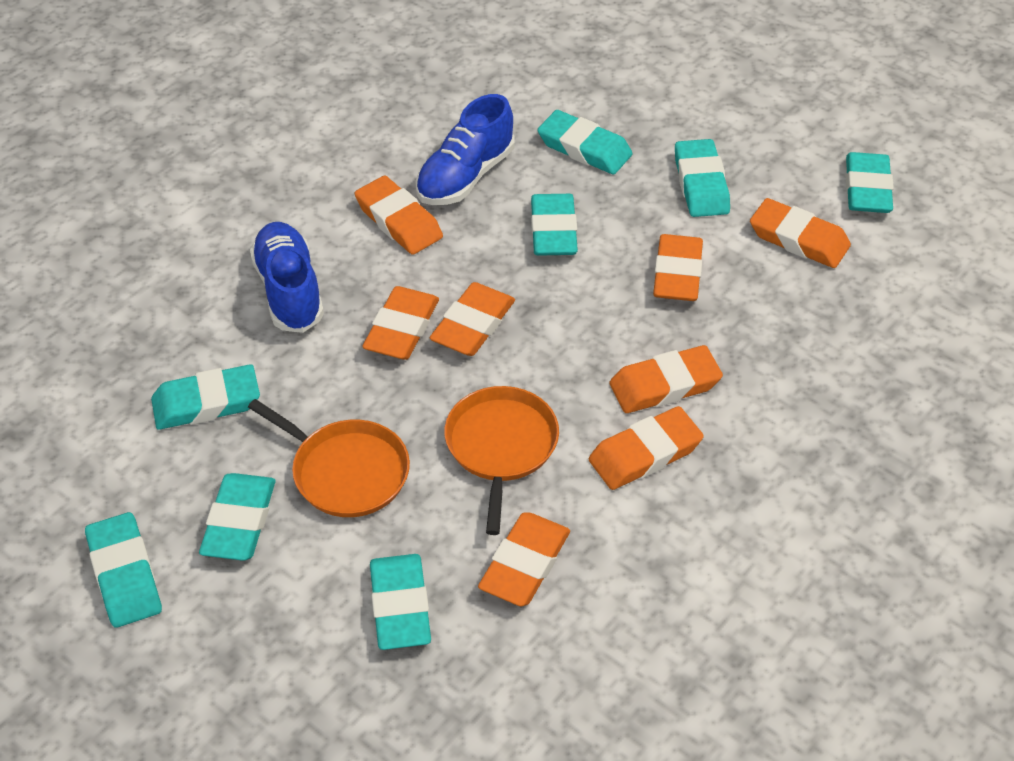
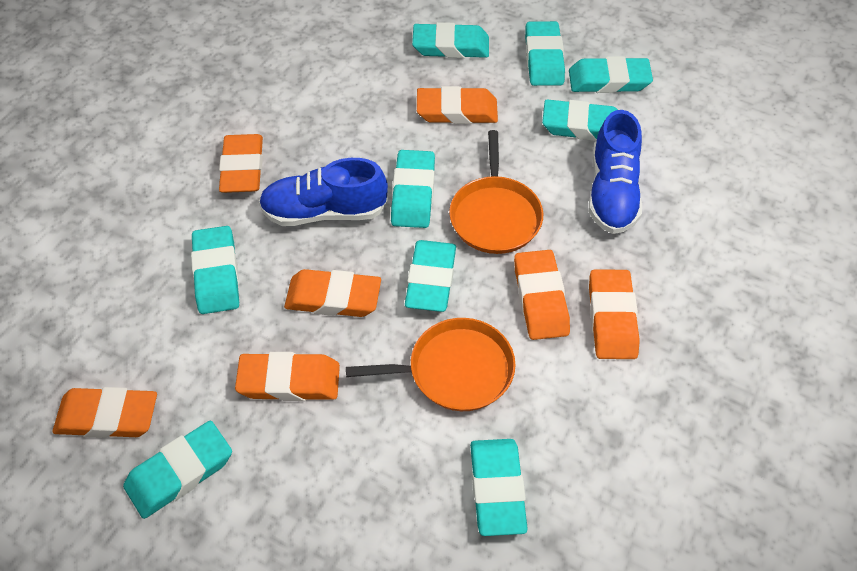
orange eraser: [355,176,443,255] [362,286,439,360] [430,282,515,356] [478,512,570,606] [589,406,704,490] [610,345,723,413] [653,234,703,301] [750,198,851,268] = 8 -> [53,387,157,438] [219,134,263,193] [235,352,340,401] [284,269,381,317] [417,86,498,124] [514,250,570,340] [589,269,640,359] = 7
turquoise eraser: [85,512,162,628] [151,364,260,430] [199,473,275,561] [370,554,431,650] [531,194,578,256] [537,110,633,175] [675,139,730,217] [846,152,894,213] = 8 -> [123,421,232,519] [191,226,239,314] [391,150,435,228] [405,240,456,312] [412,22,489,58] [470,439,528,536] [525,21,565,86] [542,99,618,141] [569,56,653,93] = 9

